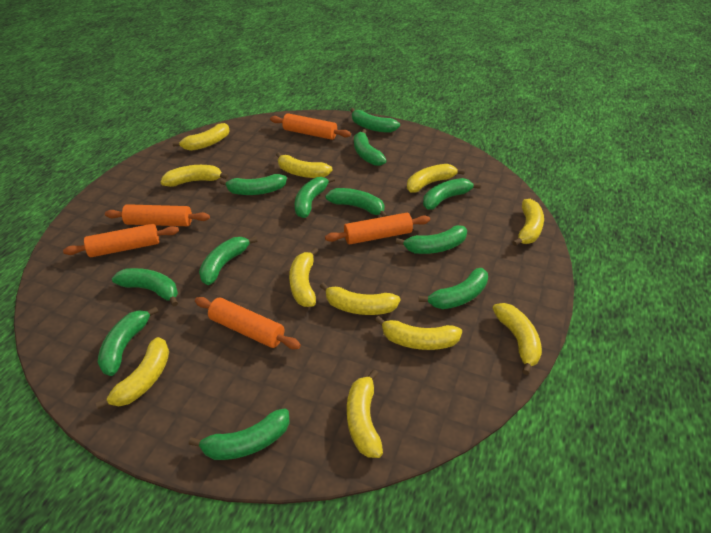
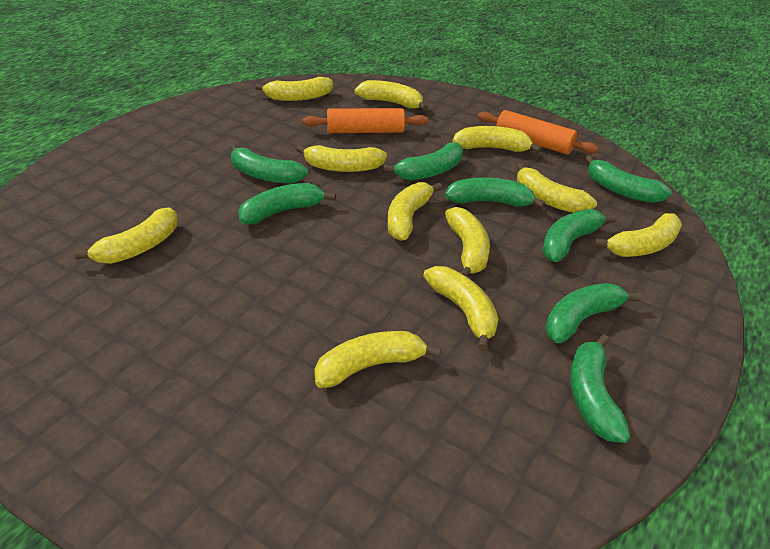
green banana: [98,306,159,376] [112,268,178,306] [189,408,290,460] [199,237,257,285] [220,174,287,195] [295,176,335,218] [325,188,388,217] [350,108,400,133] [354,129,387,166] [396,225,467,254] [419,268,488,309] [423,178,481,210] = 12 -> [230,144,308,184] [238,183,336,224] [384,143,463,180] [445,177,545,209] [542,209,616,262] [545,283,641,343] [570,334,630,443] [585,155,672,203] = 8
orange rolling pin: [63,224,179,257] [105,204,210,226] [195,297,301,349] [270,113,351,140] [325,213,430,244] = 5 -> [302,108,428,133] [478,110,598,154] = 2

